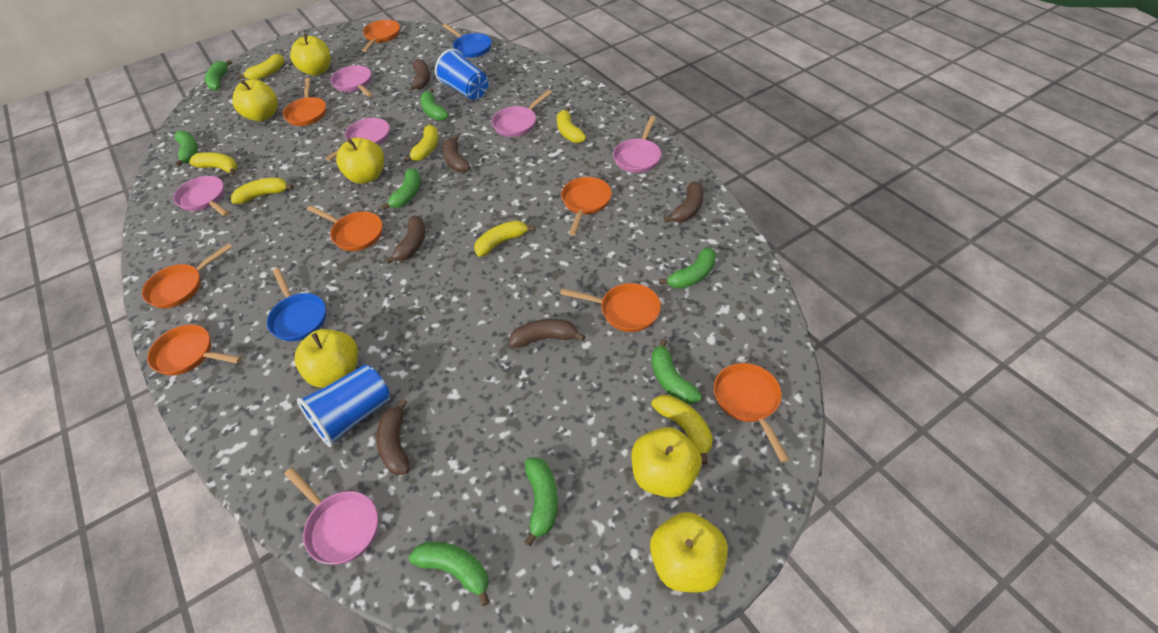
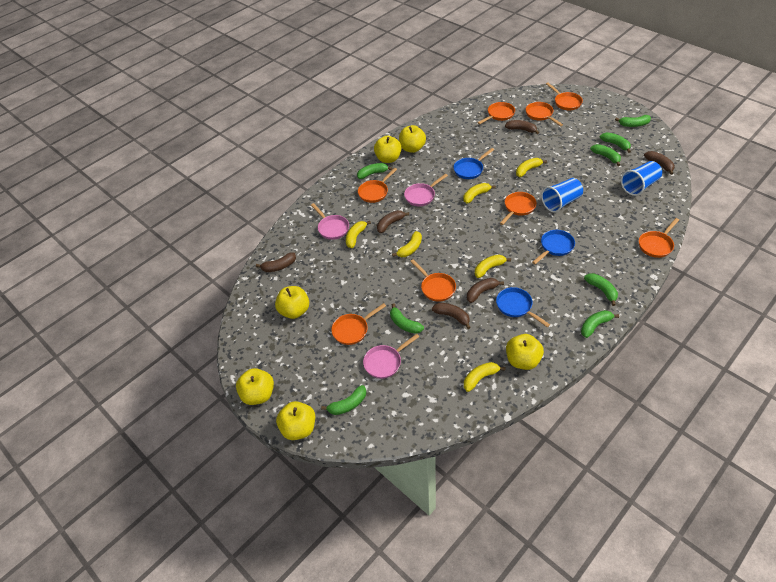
blue pan: [267,268,326,341] [443,24,492,58] = 2 -> [454,148,494,179] [496,287,550,327] [532,230,575,264] = 3
pink pan: [173,176,229,217] [285,468,378,564] [325,118,390,161] [330,65,373,97] [492,90,552,137] [613,116,661,173] = 6 -> [311,203,349,240] [363,334,419,379] [404,174,448,206] = 3
yellow banana: [189,152,237,175] [231,178,294,204] [238,54,284,80] [404,125,439,162] [474,221,535,257] [557,107,586,143] [651,395,713,464] = 7 -> [346,221,371,248] [392,231,422,257] [463,183,496,203] [464,362,505,392] [475,255,511,278] [516,158,547,177] = 6

